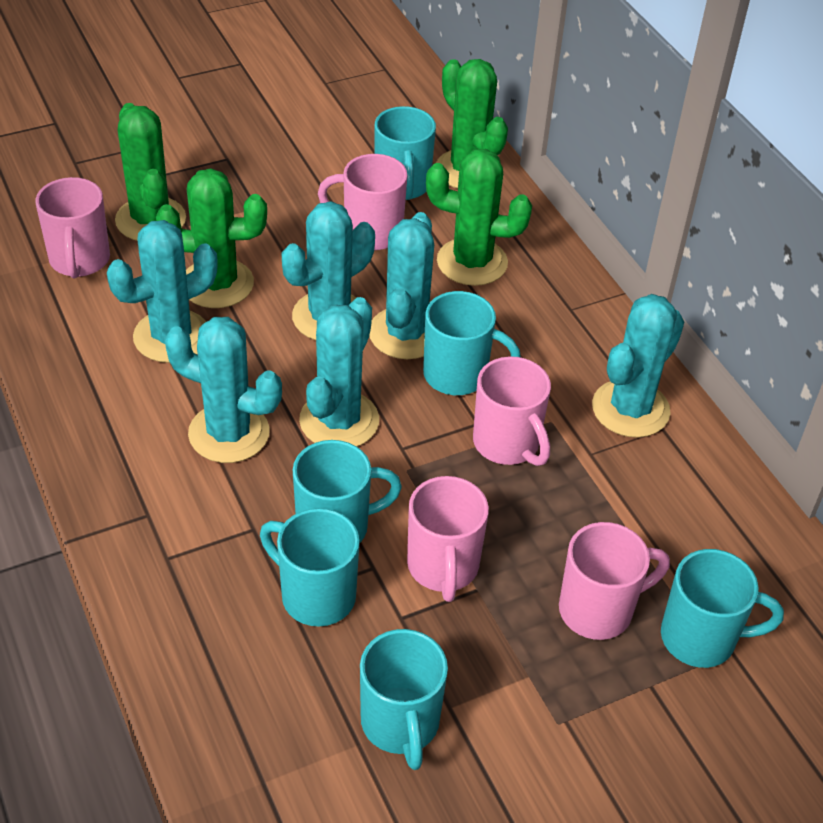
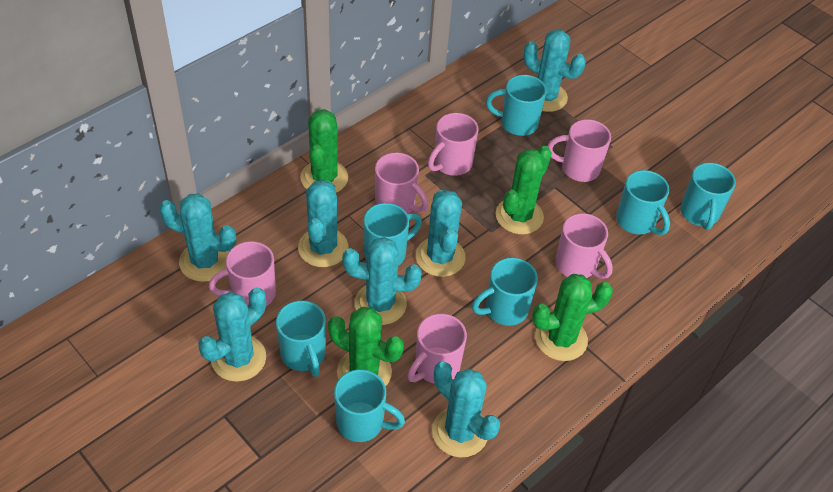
pink mug: [35,177,110,278] [318,154,408,250] [407,476,489,602] [473,356,551,466] [559,522,670,640] = 5 -> [209,241,276,306] [375,152,428,214] [407,314,467,384] [428,113,479,176] [547,119,611,182] [555,213,613,279] = 6
turquoise cactus: [107,220,218,363] [164,317,282,463] [282,201,375,340] [299,297,379,446] [369,212,434,359] [592,294,684,438] = 6 -> [159,193,236,282] [198,288,266,382] [298,180,348,267] [342,237,422,325] [416,190,466,277] [432,361,500,458] [523,29,586,112] = 7
turquoise mug: [260,508,360,626] [293,440,402,544] [360,629,448,770] [375,106,436,200] [423,291,521,395] [661,549,784,668] = 6 -> [276,300,326,377] [334,369,405,442] [363,203,422,266] [472,257,538,326] [486,75,547,136] [616,170,670,235] [680,163,736,230] = 7

